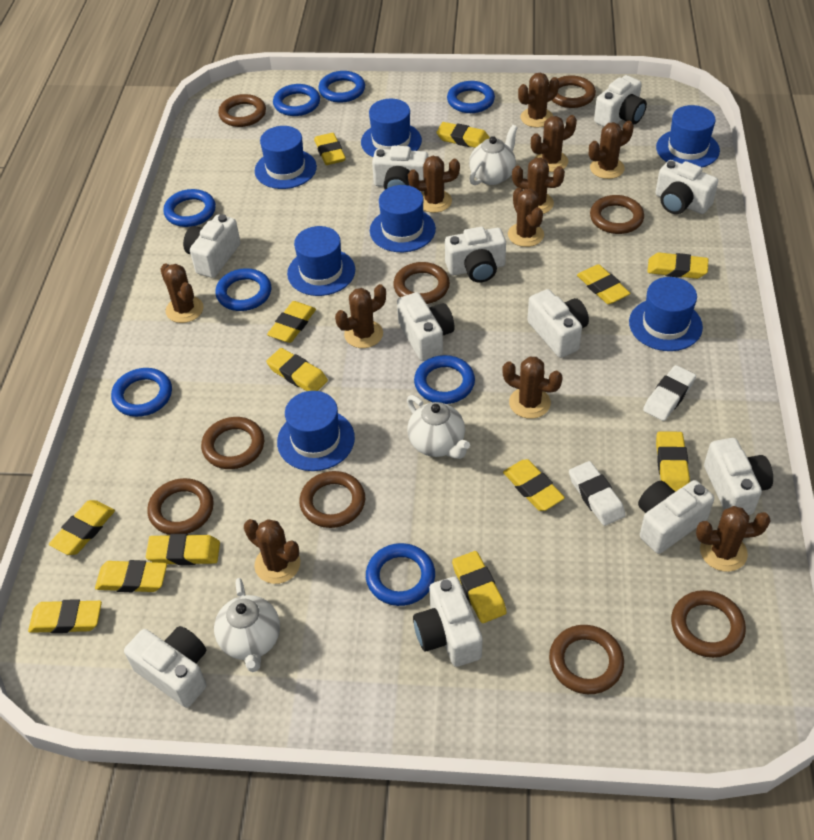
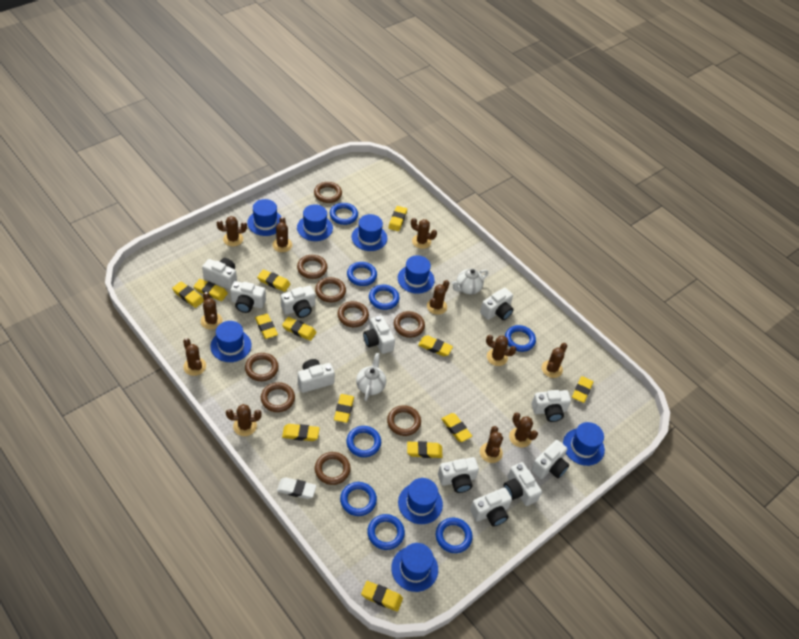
blue hat: [255,126,317,189] [277,391,355,471] [287,226,355,296] [361,99,422,157] [370,185,436,252] [629,277,703,351] [656,105,720,167] = 7 -> [210,321,252,362] [247,199,282,236] [297,204,333,241] [351,214,387,251] [391,543,438,592] [398,255,435,294] [398,478,443,524] [563,422,605,466] = 8
white eraser: [569,461,626,526] [643,365,696,421] = 2 -> [277,478,317,499] = 1
white teapot: [214,578,280,672] [407,395,470,459] [469,125,518,185] = 3 -> [356,353,386,401] [452,269,488,294] = 2

